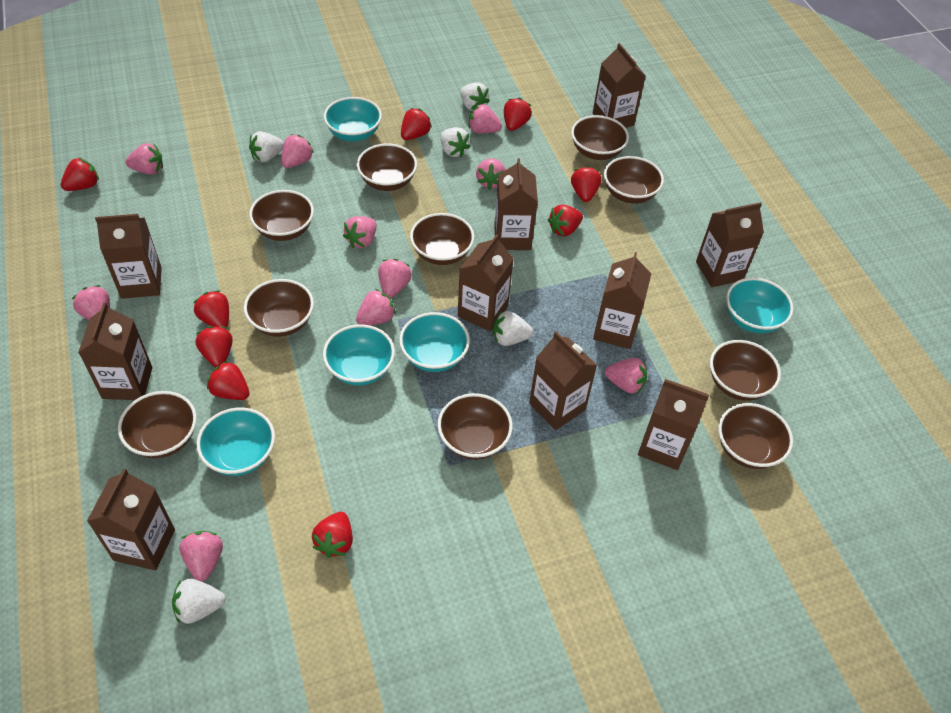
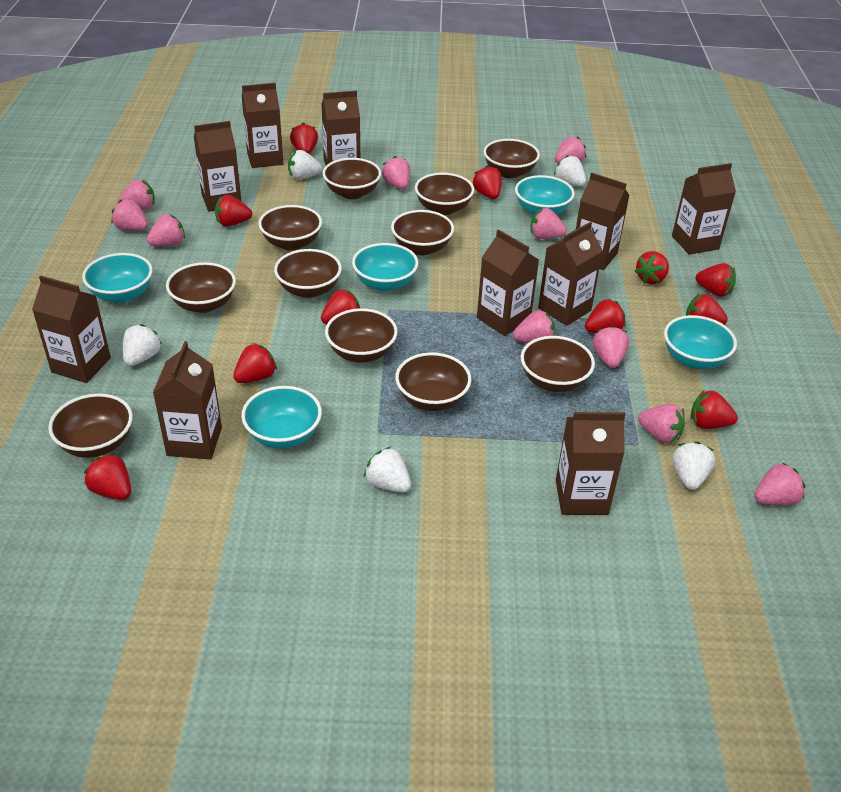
brown bowl: [118,391,197,458] [244,279,314,337] [249,190,314,241] [357,143,417,191] [410,213,475,265] [438,393,513,460] [571,115,629,160] [604,156,664,204] [710,340,781,401] [718,403,793,469] = 10 -> [48,393,133,458] [166,262,236,313] [258,205,322,251] [274,249,342,298] [322,158,381,199] [325,308,397,362] [391,210,454,255] [395,352,471,411] [415,173,474,215] [484,139,540,179] [521,336,595,392] = 11
red strawberry: [61,157,99,191] [193,290,229,327] [196,326,233,367] [207,361,249,400] [312,512,353,558] [401,108,432,140] [504,98,532,131] [548,205,583,237] [571,166,601,202] = 9 -> [84,453,131,500] [215,195,252,227] [233,343,277,383] [290,123,318,154] [321,289,360,324] [473,165,502,199] [585,299,626,333] [635,251,669,284] [686,294,728,325] [690,390,738,429] [696,263,736,297] = 11

